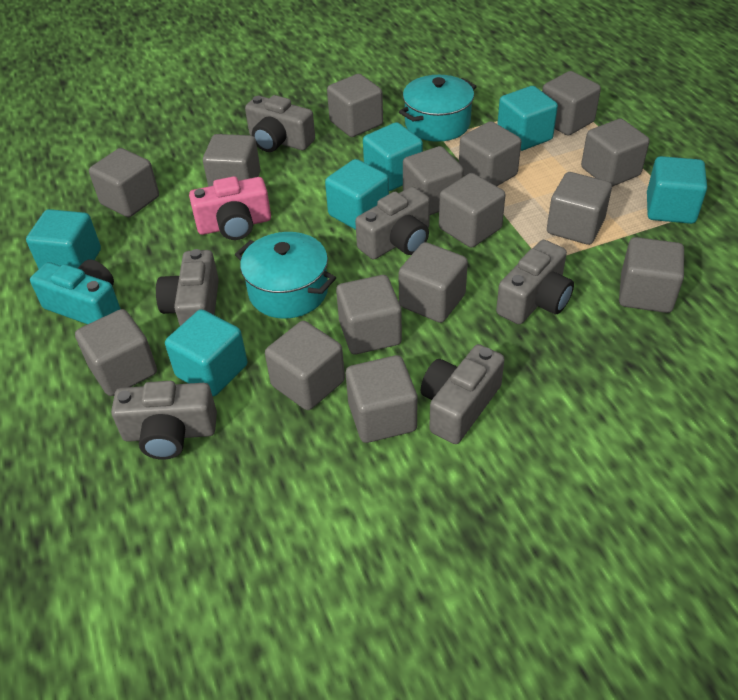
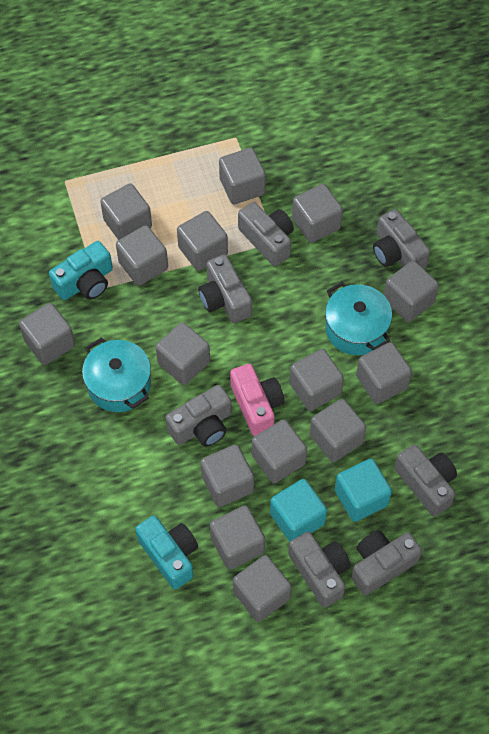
grey camera: [111,381,217,459] [156,249,219,326] [245,95,315,152] [355,186,430,260] [421,344,505,444] [496,240,574,324] = 6 -> [165,385,232,447] [198,254,252,323] [238,202,294,266] [288,532,351,608] [351,530,422,595] [373,209,430,268] [394,444,457,517] = 7
turquoise camera: [30,259,121,324] = 1 -> [49,241,113,300] [135,515,198,589] = 2
turquoise cube: [26,209,101,269] [165,309,248,396] [325,159,389,230] [363,122,423,191] [497,86,558,151] [647,156,707,224] = 6 -> [270,479,327,542] [335,459,392,522] = 2

